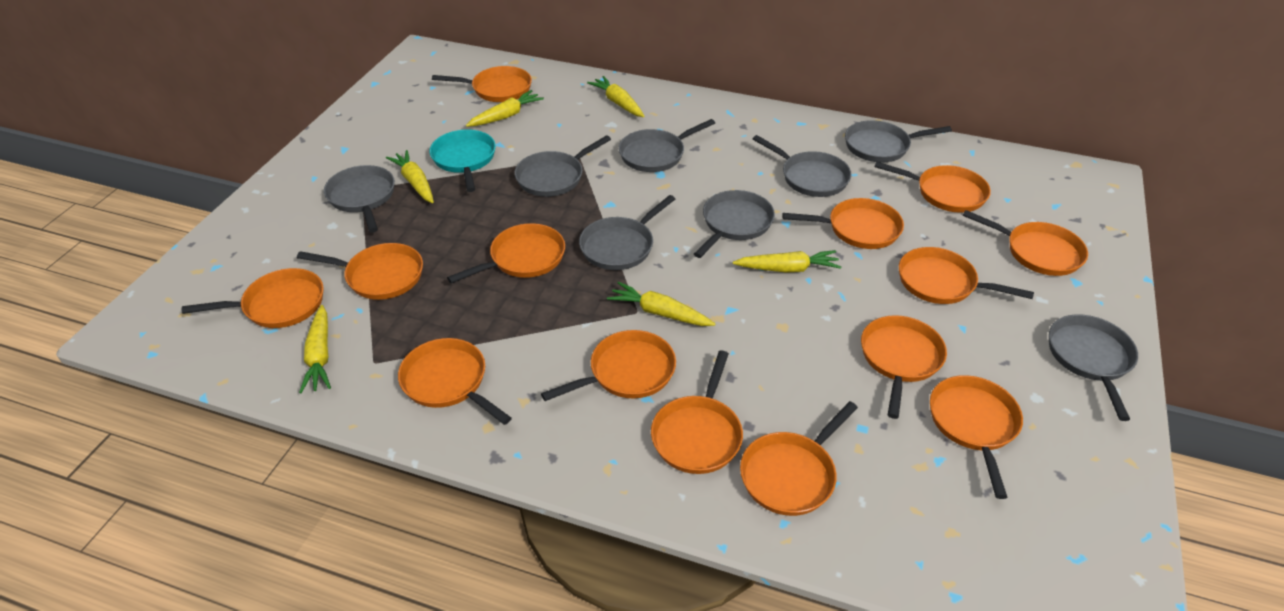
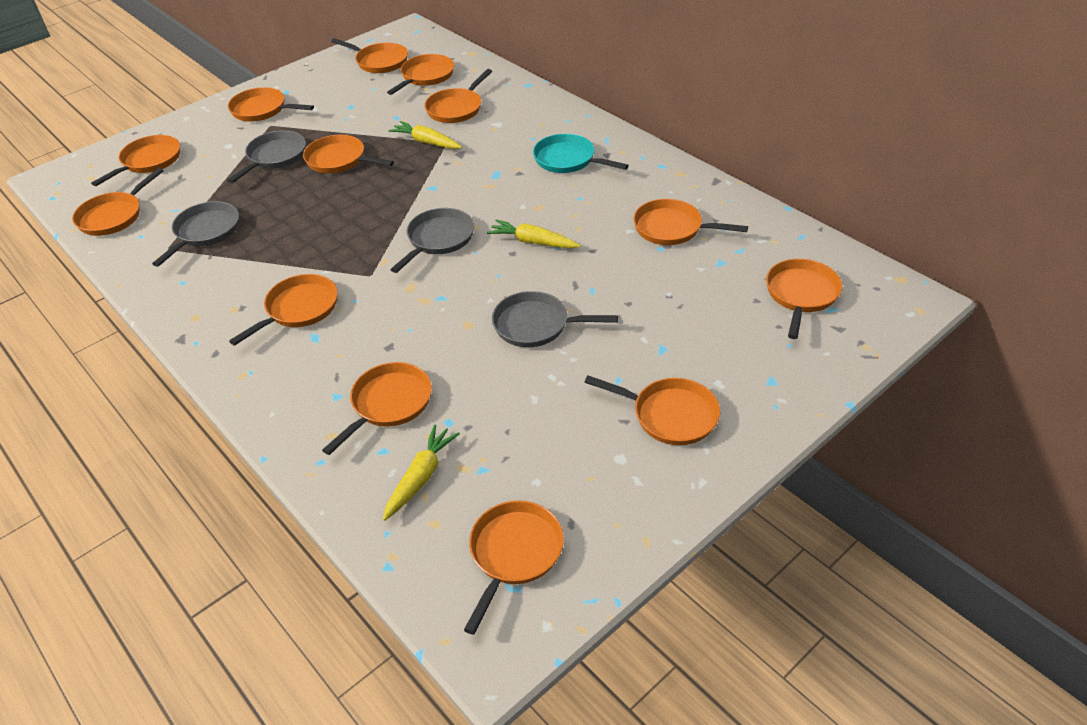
grey pan: [324,165,395,232] [515,135,611,197] [579,195,675,270] [619,119,715,172] [694,190,775,258] [753,135,851,197] [845,120,952,163] [1049,315,1138,421] = 8 -> [152,201,239,267] [227,131,306,183] [390,208,474,273] [492,291,618,347] = 4
orange pan: [182,268,324,328] [297,243,423,300] [398,338,512,425] [432,66,532,102] [447,223,565,283] [541,330,676,401] [651,350,743,474] [740,401,858,516] [782,198,904,249] [861,315,947,419] [874,161,991,213] [899,247,1034,304] [930,375,1023,499] [963,210,1088,276] = 14 -> [72,168,164,236] [91,135,180,186] [228,87,314,121] [229,274,338,346] [303,135,394,173] [322,362,432,455] [331,38,408,73] [387,54,454,95] [424,69,492,123] [464,501,564,635] [584,376,720,445] [633,199,748,245] [766,259,842,339] = 13
yellow carrot: [299,305,331,394] [386,150,434,203] [466,90,544,127] [587,76,645,117] [607,282,715,326] [733,250,841,273] = 6 -> [383,424,460,521] [388,121,462,149] [487,219,581,249] = 3

